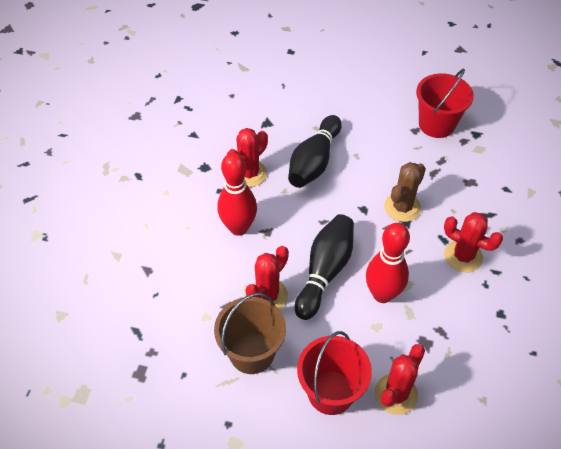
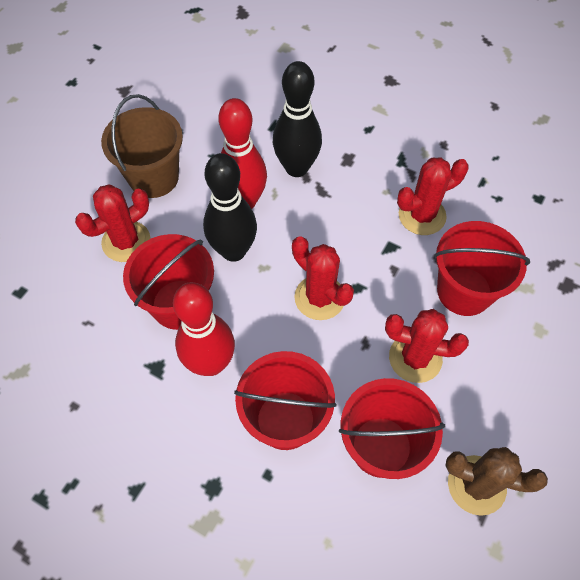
red bucket: [297,331,372,415] [416,68,474,138] = 2 -> [123,234,214,330] [234,351,337,450] [339,378,445,479] [434,221,530,316] = 4

